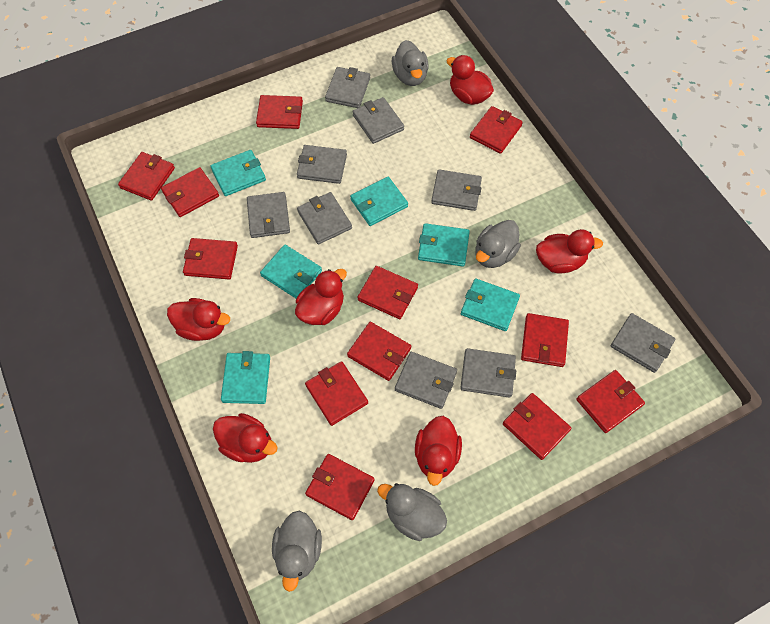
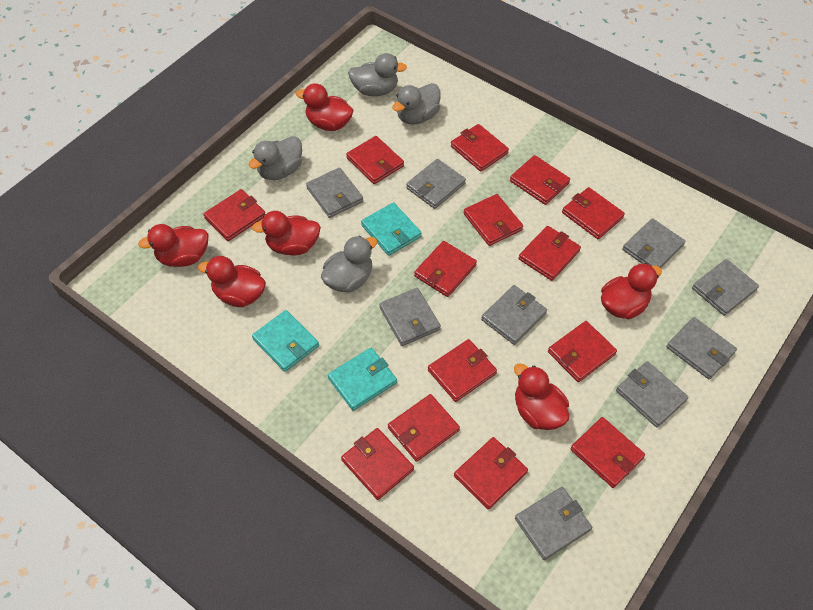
red wallet: [118,152,175,201] [161,167,219,217] [183,238,238,279] [256,95,303,129] [305,361,368,426] [305,454,375,520] [347,322,411,381] [357,266,418,319] [470,106,523,154] [503,393,572,460] [521,313,569,367] [576,370,645,433] = 12 -> [203,189,265,241] [341,428,414,500] [346,136,404,184] [388,394,460,462] [414,241,477,297] [428,339,497,402] [451,124,509,172] [454,437,528,509] [464,194,523,246] [510,155,570,205] [519,226,581,281] [548,321,617,382] [562,187,625,239] [570,417,645,488] = 14
turquoise wallet: [211,150,266,196] [221,351,270,404] [260,245,322,298] [350,177,408,226] [418,223,470,266] [461,278,520,331] = 6 -> [252,310,319,372] [328,348,397,411] [361,202,422,256] = 3

